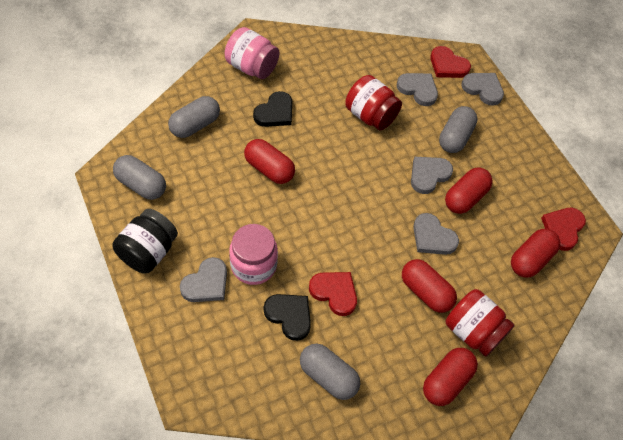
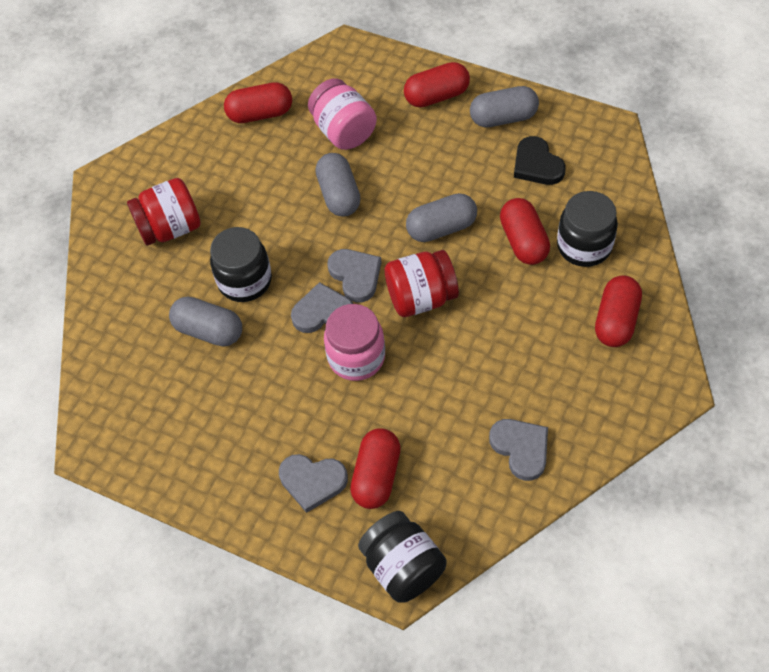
black heart: [253,91,292,127] [264,294,311,341] = 2 -> [514,136,566,185] = 1
black jar: [112,209,178,273] = 1 -> [210,227,272,302] [358,511,446,603] [557,191,618,267] = 3
grey heart: [180,257,227,302] [397,73,438,106] [411,157,453,194] [413,213,459,255] [461,73,504,106] = 5 -> [279,454,348,513] [291,282,353,333] [327,249,382,302] [489,419,548,481] = 4
red heart: [309,272,357,316] [430,46,471,78] [541,208,586,251] = 3 -> none = 0

